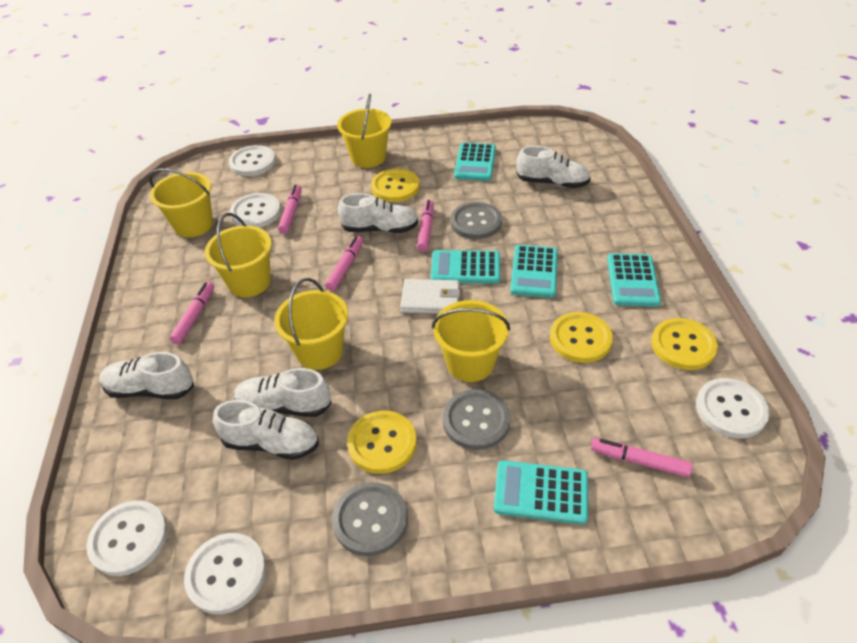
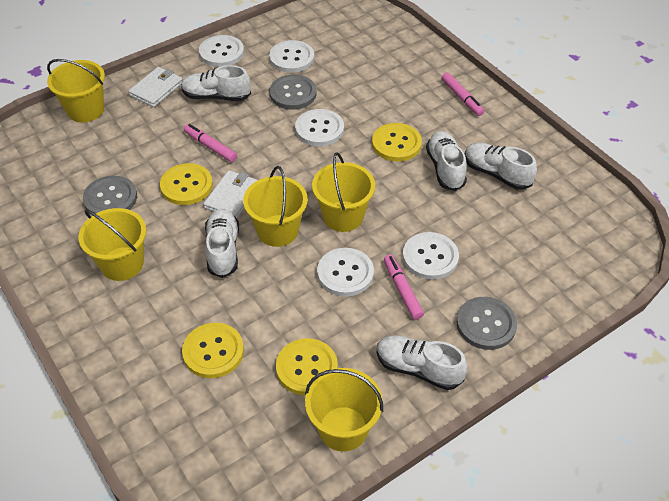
pink marker: [170,282,215,344] [278,185,302,234] [325,236,363,291] [417,200,434,252] [591,438,693,477] = 5 -> [184,124,237,162] [384,255,424,320] [442,72,484,116] = 3
turquoise calculator: [431,250,500,284] [454,143,496,181] [494,460,588,524] [510,245,558,298] [607,253,661,307] = 5 -> none = 0
white wallet: [400,279,460,314] = 1 -> [128,67,183,107] [204,170,258,218] = 2

